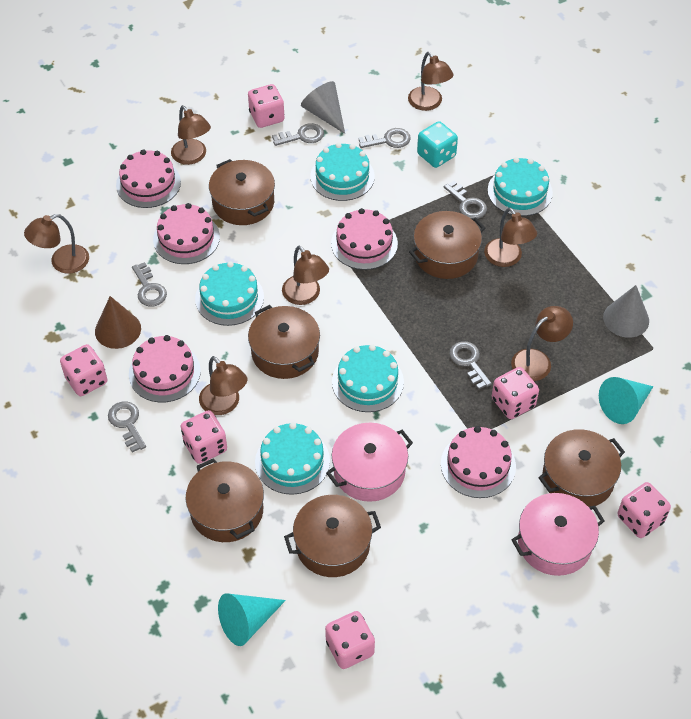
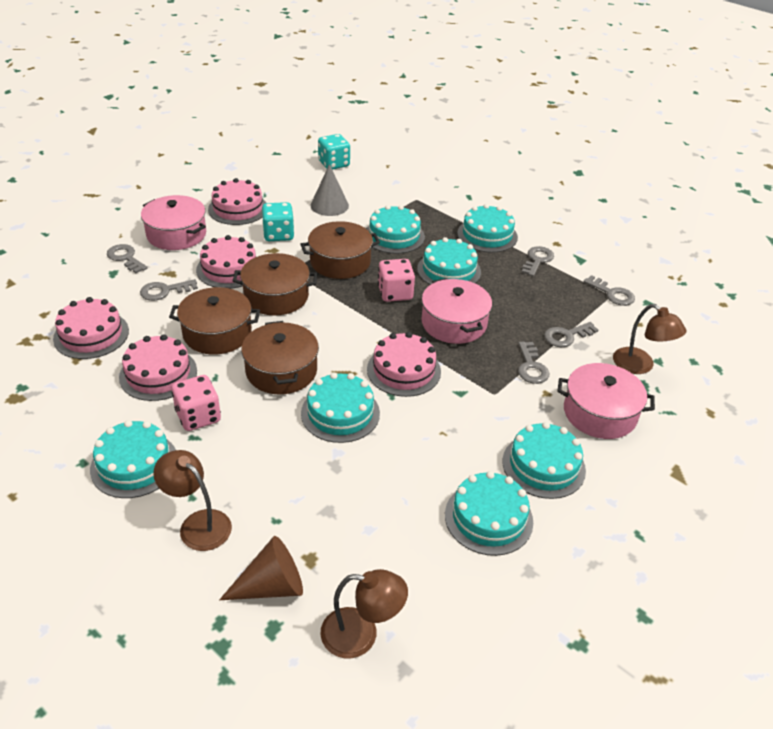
brown lamp: [24,214,89,274] [171,105,211,165] [199,356,247,415] [282,245,329,305] [408,52,454,111] [484,207,537,267] [511,306,573,381] = 7 -> [153,450,232,551] [320,569,408,658] [613,304,686,374] = 3
brown pot: [186,458,264,542] [209,159,275,225] [248,305,320,379] [284,495,381,577] [409,211,485,279] [538,429,625,507] = 6 -> [169,287,260,355] [233,253,317,316] [241,321,319,395] [301,221,380,279] = 4
grey cone: [301,81,345,134] [603,285,649,338] = 2 -> [310,164,349,216] = 1
pink dice: [60,344,107,396] [181,410,227,464] [248,84,284,128] [325,611,375,669] [492,367,539,419] [617,482,671,538] = 6 -> [172,375,221,431] [378,259,415,302] = 2
pink pot: [326,423,413,502] [511,493,605,576] = 2 -> [141,195,206,250] [421,278,492,344] [557,363,655,439] = 3
turquoise cake: [195,262,264,326] [255,422,330,495] [310,143,375,201] [332,344,404,412] [488,157,553,216] = 5 -> [90,420,176,498] [301,372,380,443] [366,205,425,254] [417,237,481,285] [445,471,533,556] [457,204,518,253] [502,422,586,499] = 7
turquoise cone: [218,593,286,646] [599,377,653,424] = 2 -> none = 0
turquoise dice: [417,121,458,168] = 1 -> [262,202,294,241] [318,134,350,170] = 2

